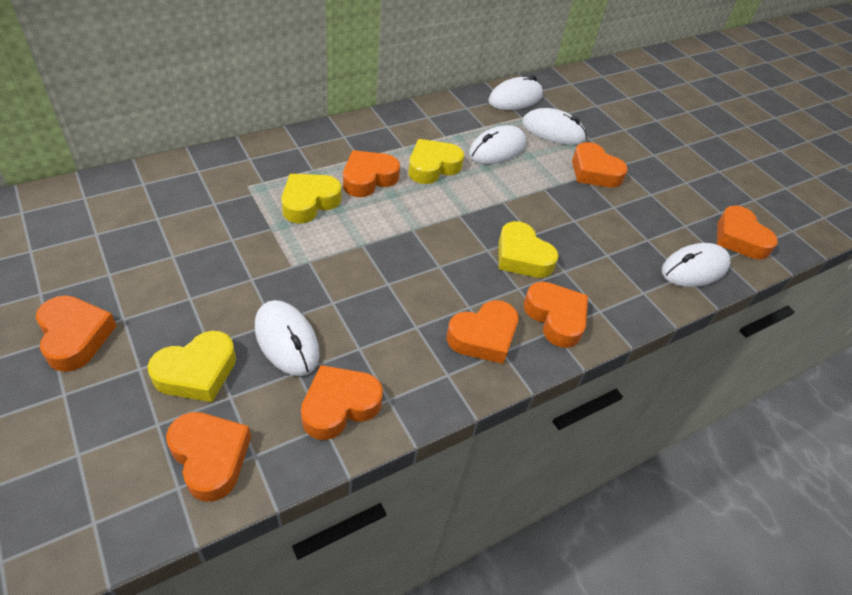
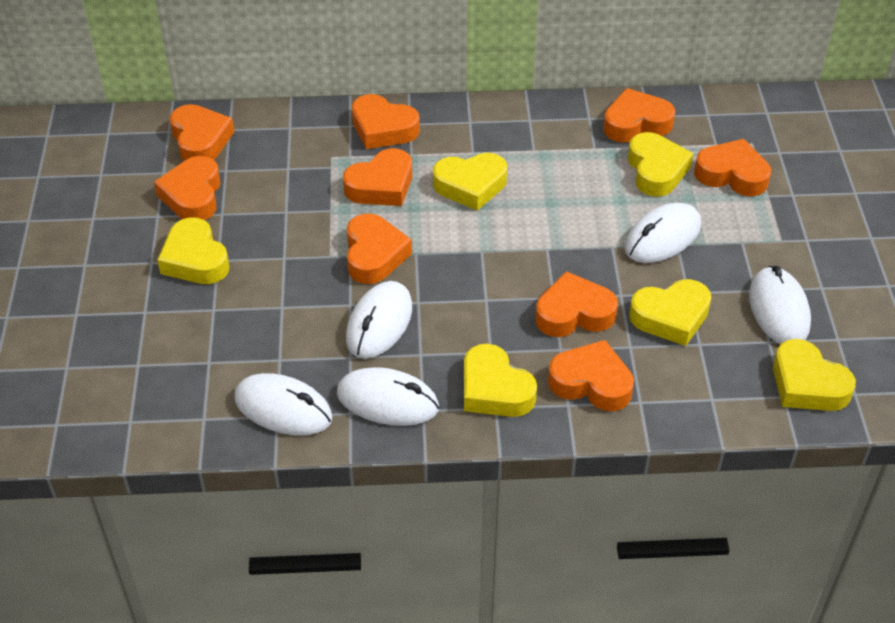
orange heart: [36,295,117,372] [166,412,251,502] [301,365,383,440] [343,150,400,197] [447,300,518,364] [524,282,588,348] [572,142,628,187] [717,206,778,260] = 8 -> [154,156,220,220] [170,104,234,161] [343,148,412,206] [347,213,412,284] [352,94,420,149] [535,271,618,337] [548,340,634,411] [603,88,675,143] [694,139,771,197] = 9
yellow heart: [147,331,236,402] [281,174,342,223] [408,139,464,184] [498,221,559,278] = 4 -> [157,218,230,284] [433,153,507,211] [464,344,537,417] [628,132,694,197] [629,279,711,346] [773,339,856,411] = 6

